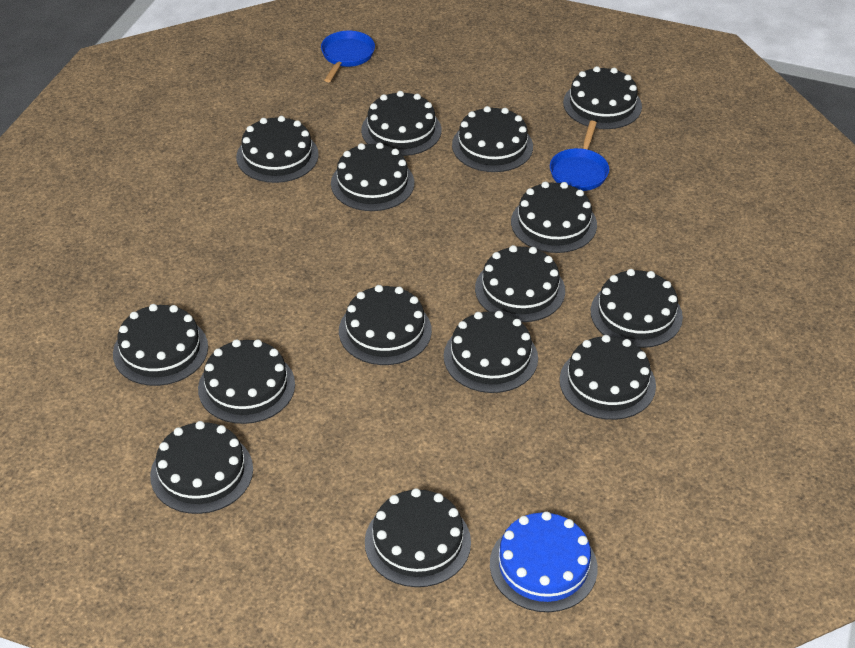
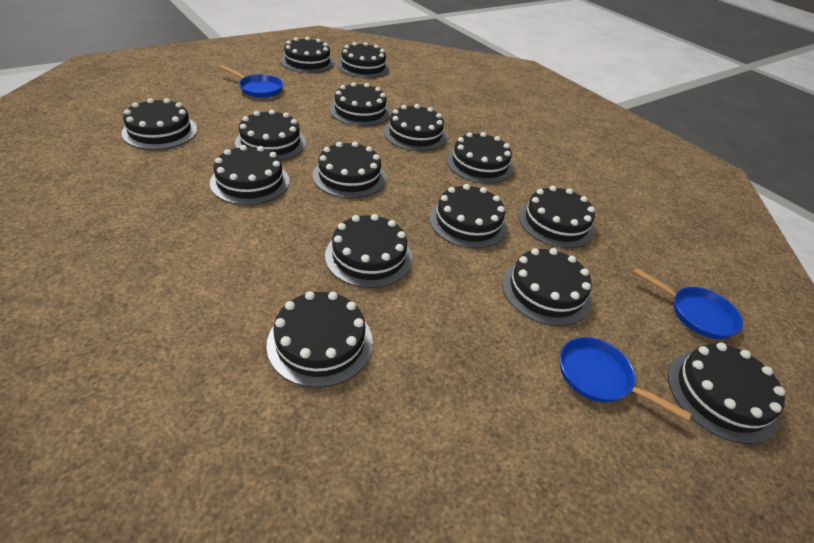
blue cake: [490,511,598,612] = 1 -> none = 0
blue pan: [321,31,375,82] [550,121,609,191] = 2 -> [220,65,283,98] [560,337,691,421] [633,268,743,339] = 3

